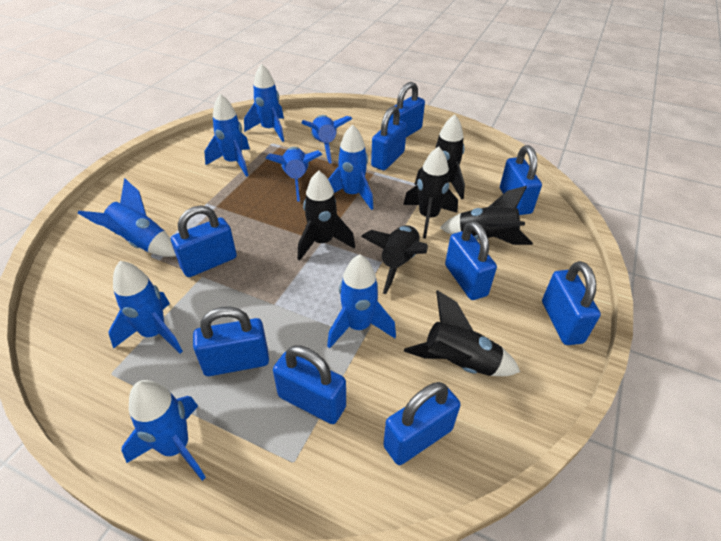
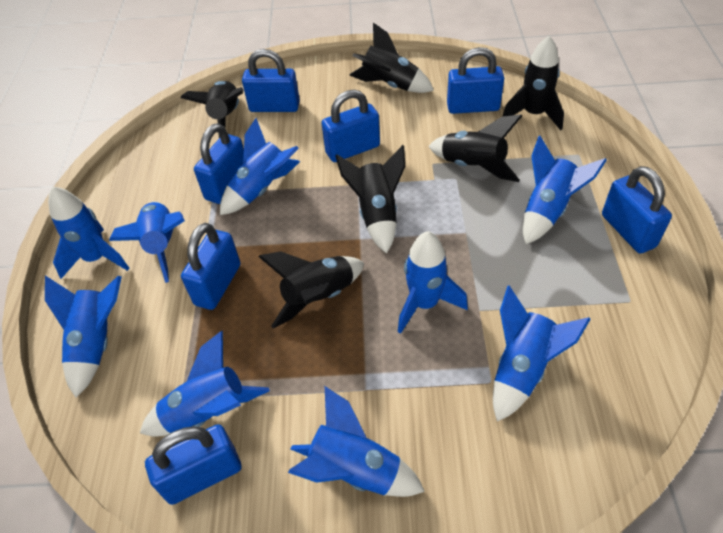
blue padlock: [171,205,237,277] [193,307,269,376] [273,346,346,424] [371,106,407,170] [383,382,460,465] [388,82,425,137] [445,221,497,300] [500,145,542,215] [542,261,601,345] = 9 -> [145,424,242,505] [181,223,241,310] [194,123,244,204] [242,49,300,112] [322,90,380,162] [447,47,504,114] [602,166,672,254] = 7

